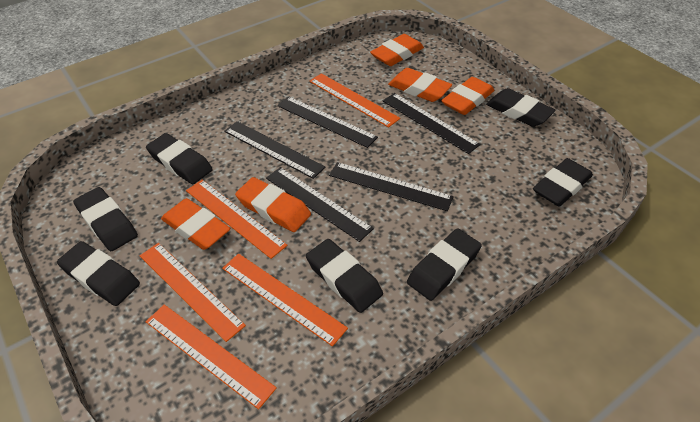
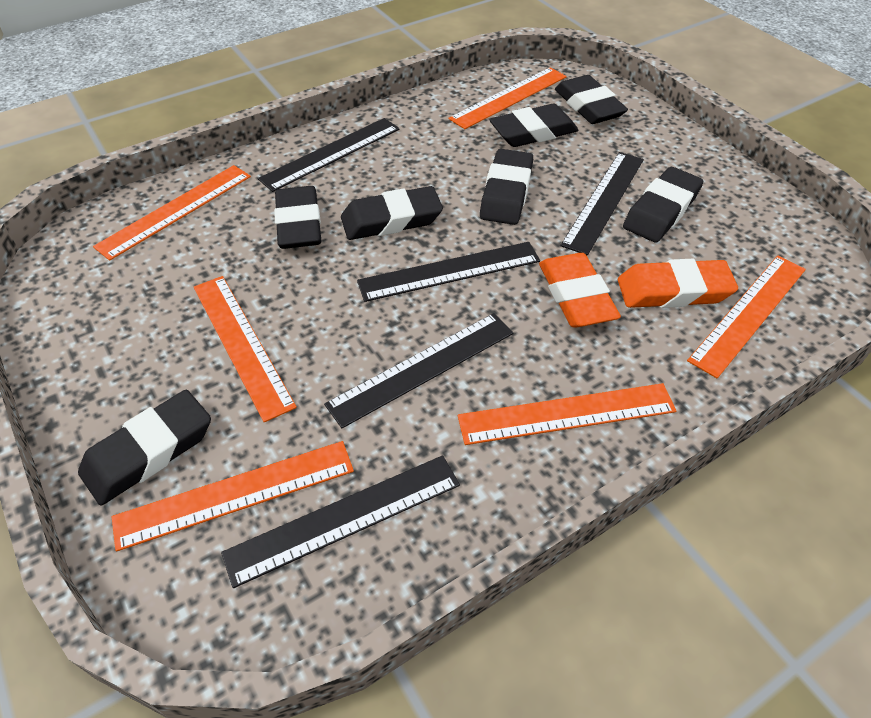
orange eraser: [161,198,230,250] [235,177,311,232] [370,34,424,66] [388,68,452,102] [442,77,495,115] = 5 -> [539,253,621,328] [618,259,738,308] = 2
orange ruler: [140,243,246,342] [146,304,277,409] [186,180,287,259] [222,253,348,346] [310,73,400,128] = 5 -> [93,165,251,261] [112,441,354,552] [194,276,297,422] [449,67,567,129] [458,383,676,445] [687,256,806,378] = 6

